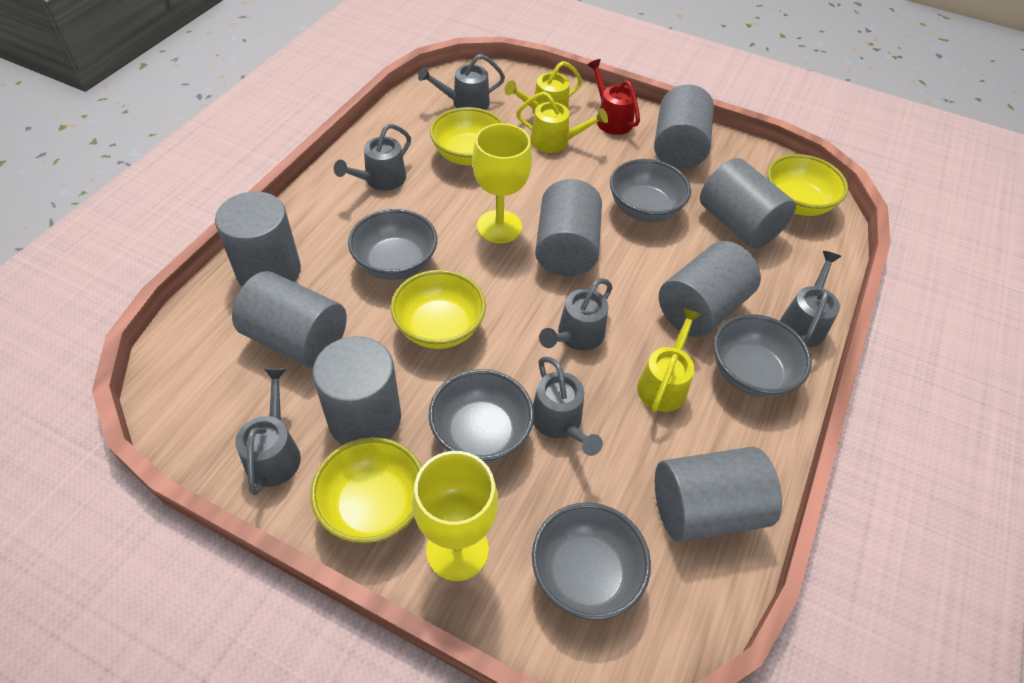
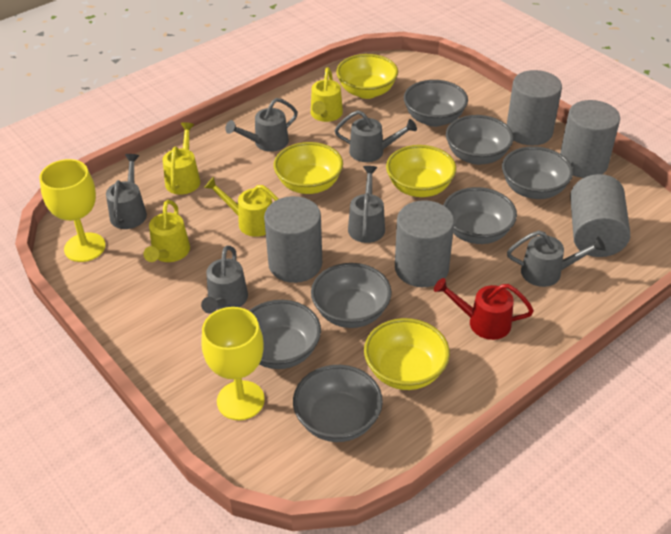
grey bowl: [348,209,437,280] [428,369,534,463] [532,502,651,620] [610,159,691,222] [713,314,812,398] = 5 -> [249,300,321,369] [293,365,383,442] [311,263,392,328] [404,80,468,127] [443,187,517,244] [446,115,514,165] [502,146,573,199] = 7
grey cylinder: [215,191,301,287] [232,271,347,367] [313,336,401,445] [535,179,602,276] [654,85,714,169] [655,447,782,542] [659,241,761,337] [700,158,796,249] = 8 -> [264,196,322,283] [395,200,454,287] [507,70,562,146] [560,100,620,178] [570,174,630,257] = 5
yellow watering can: [504,61,582,114] [516,91,608,153] [637,308,702,412] = 3 -> [143,200,190,262] [163,122,201,195] [204,177,278,237] [311,67,343,122] = 4

